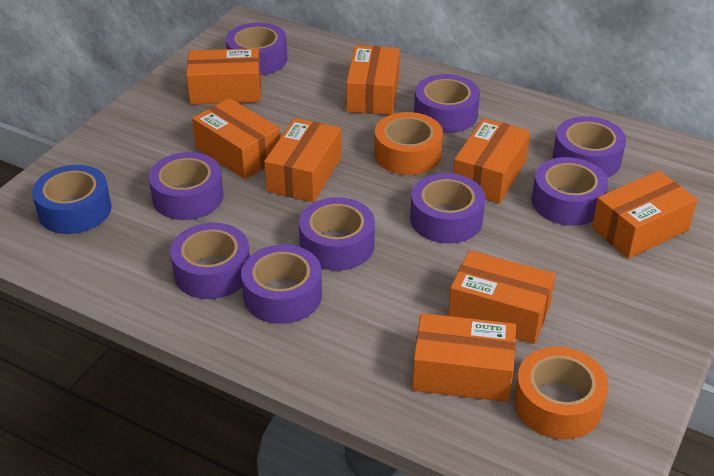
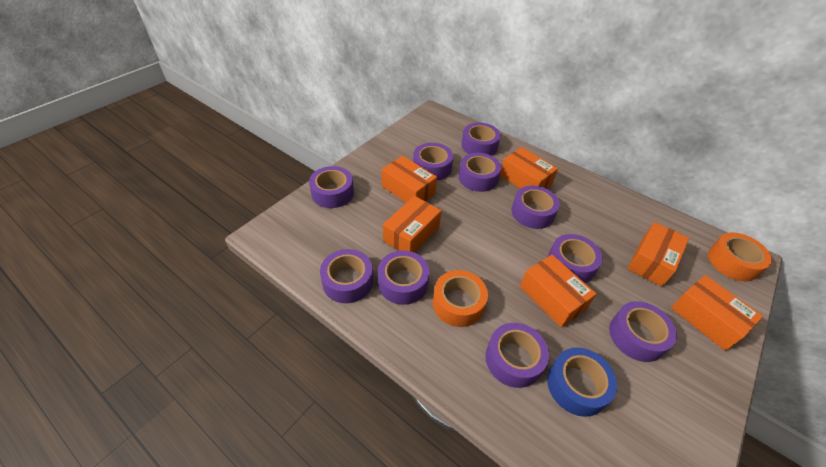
orange box: [186,48,261,104] [192,98,280,179] [264,118,341,202] [346,45,400,115] [412,313,516,402] [448,250,556,344] [453,118,530,203] [592,171,698,259] = 8 -> [381,156,437,203] [383,196,442,253] [500,147,558,189] [520,255,597,328] [627,222,689,287] [671,275,763,351] = 6
purple tape: [148,152,223,220] [170,223,250,299] [226,23,287,75] [241,245,322,324] [299,197,375,271] [410,173,485,243] [414,74,480,133] [532,157,608,226] [553,116,626,178] = 9 -> [309,166,354,208] [320,249,373,303] [378,251,430,305] [413,143,453,181] [458,153,501,192] [461,122,501,156] [485,323,549,388] [511,185,560,229] [548,234,603,283] [609,301,677,362] = 10

